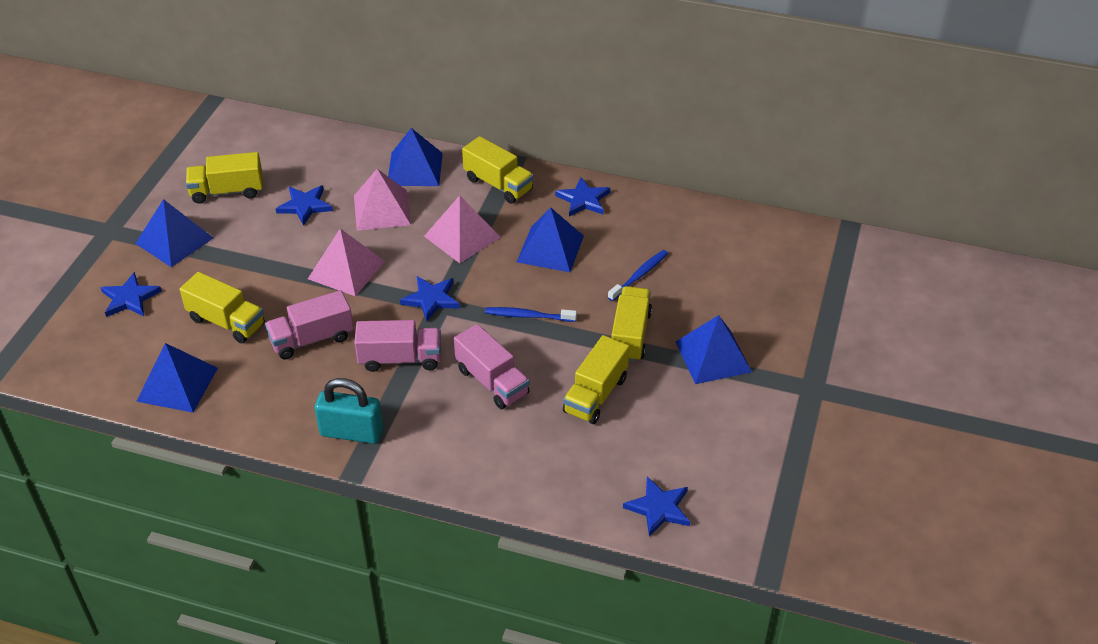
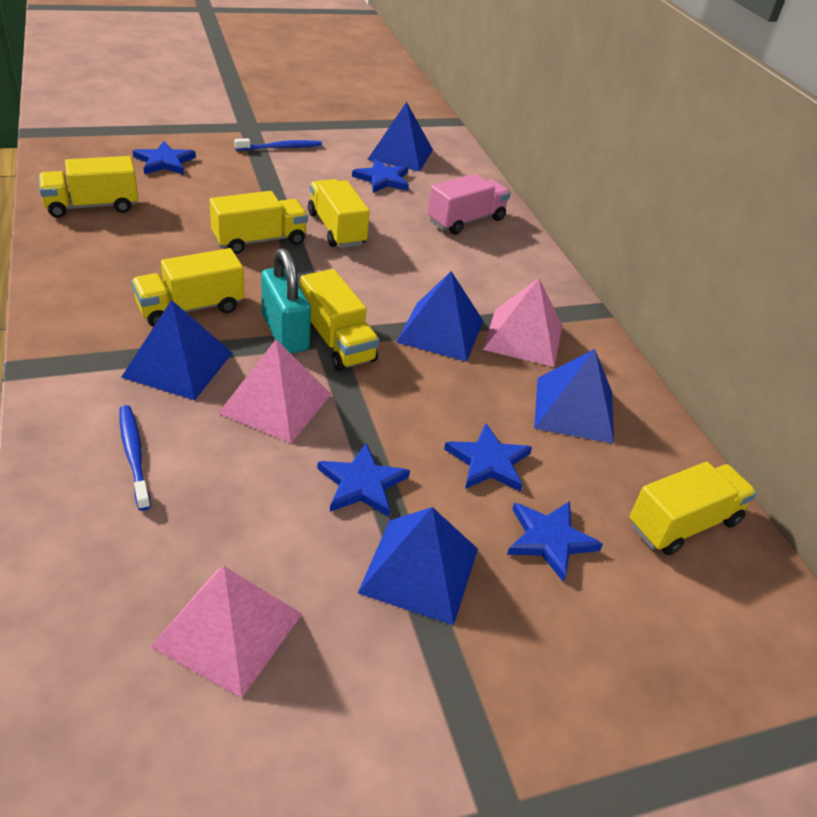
pink truck: [265,290,354,360] [354,320,441,372] [454,324,530,409] = 3 -> [427,174,511,235] = 1
yellow truck: [179,272,265,344] [186,152,263,204] [462,136,534,204] [563,335,630,424] [611,286,652,362] = 5 -> [39,156,138,218] [131,248,244,327] [210,191,308,254] [300,269,379,371] [308,179,370,248] [630,462,757,555] = 6

